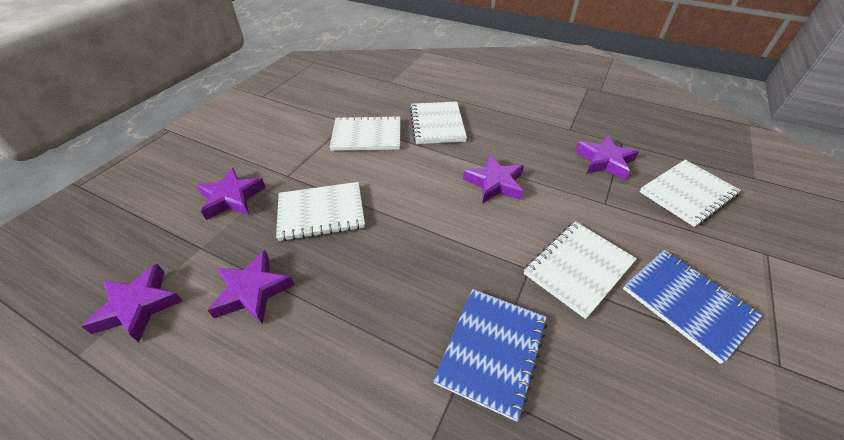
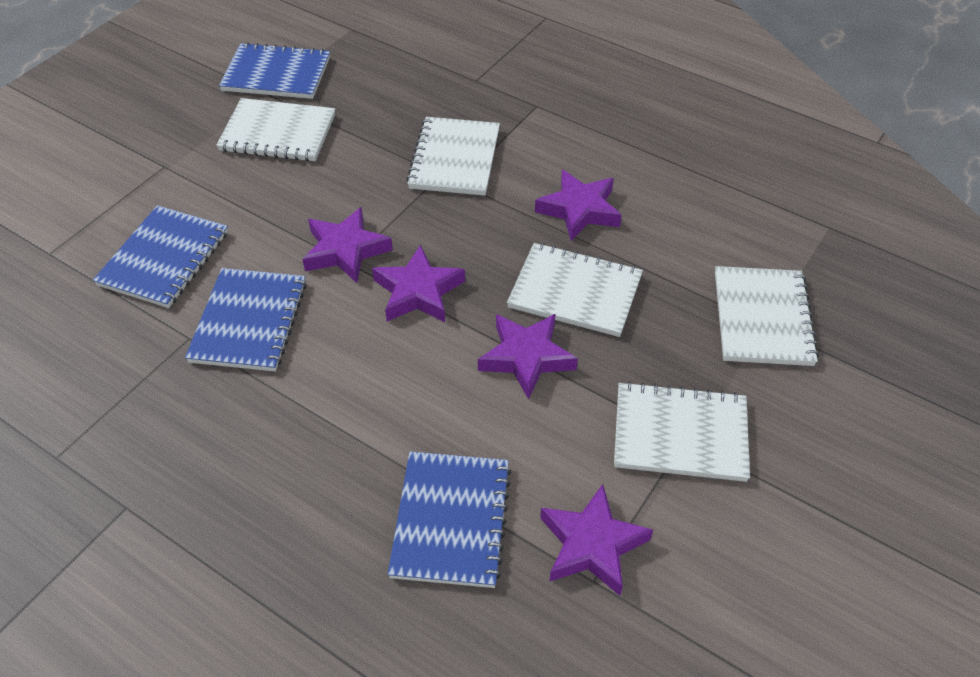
blue notebook: [433,289,547,422] [623,250,762,364] = 2 -> [93,205,228,308] [185,268,307,371] [219,42,330,99] [388,452,511,588] = 4

